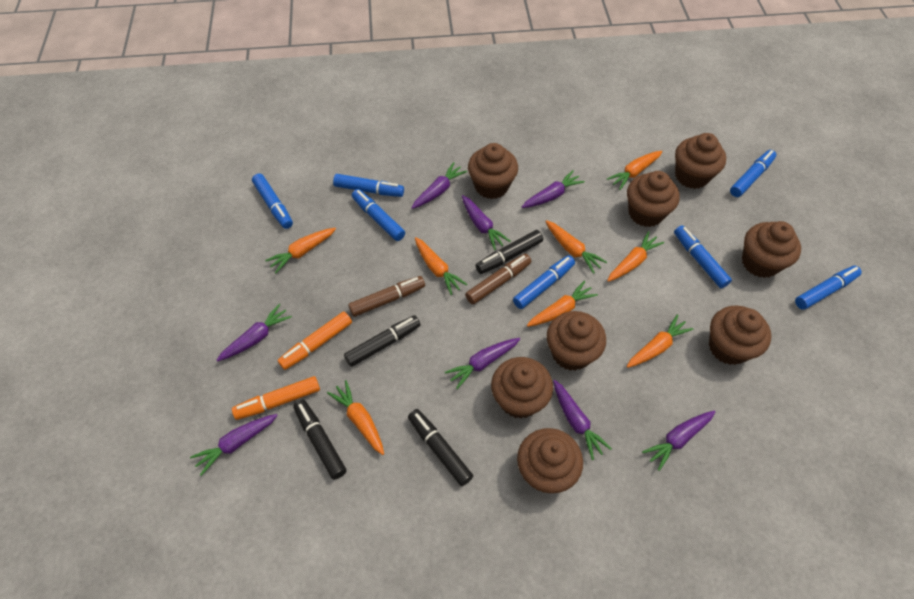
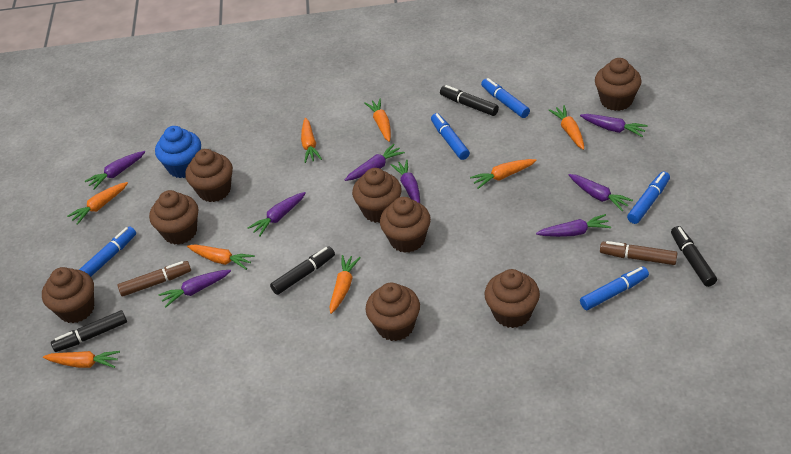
blue cupcake: none = 0 -> [155,126,201,178] = 1
blue marker: [252,174,293,229] [333,174,404,197] [352,189,405,241] [513,255,575,309] [674,225,732,288] [730,150,776,197] [795,266,862,310] = 7 -> [79,227,136,277] [431,113,470,160] [481,78,530,118] [580,266,649,310] [627,171,670,224] = 5
orange marker: [232,376,320,420] [278,312,352,370] = 2 -> none = 0

